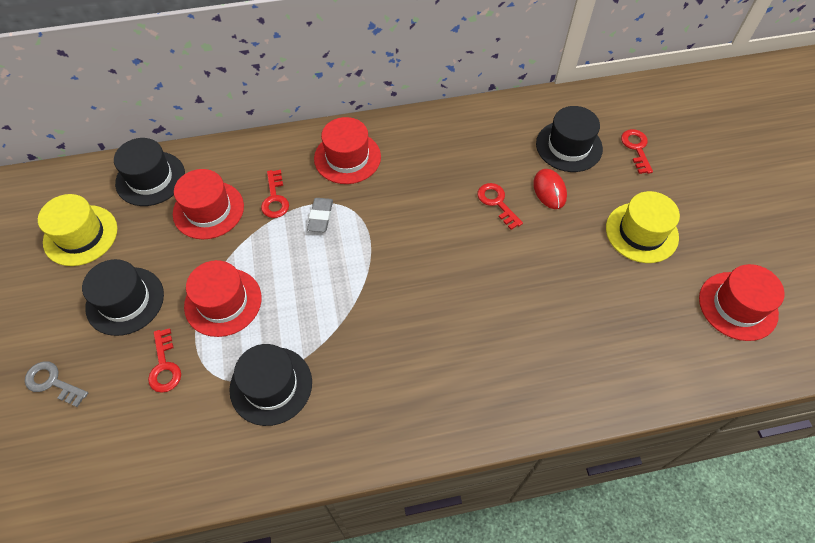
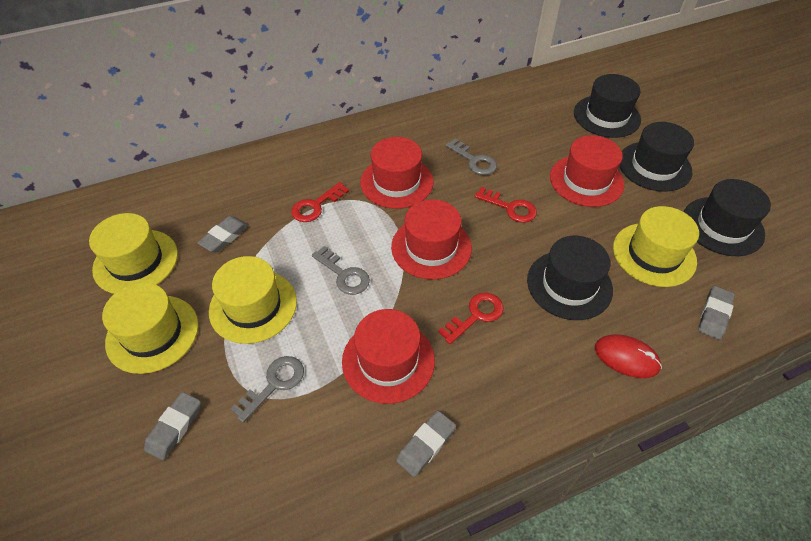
grey eraser: [307,198,333,232] = 1 -> [144,392,201,461] [197,216,249,252] [396,411,456,477] [698,286,735,340] = 4
grey key: [25,362,88,407] = 1 -> [230,356,304,423] [312,246,370,295] [445,138,497,175] = 3
red key: [148,328,181,393] [261,170,289,218] [478,183,523,230] [621,129,653,174] = 4 -> [291,182,349,222] [438,292,503,344] [474,187,537,223] = 3
yellow hat: [38,194,117,266] [606,191,680,263] = 2 -> [89,213,178,294] [102,283,198,374] [209,256,297,344] [613,206,699,287] = 4

